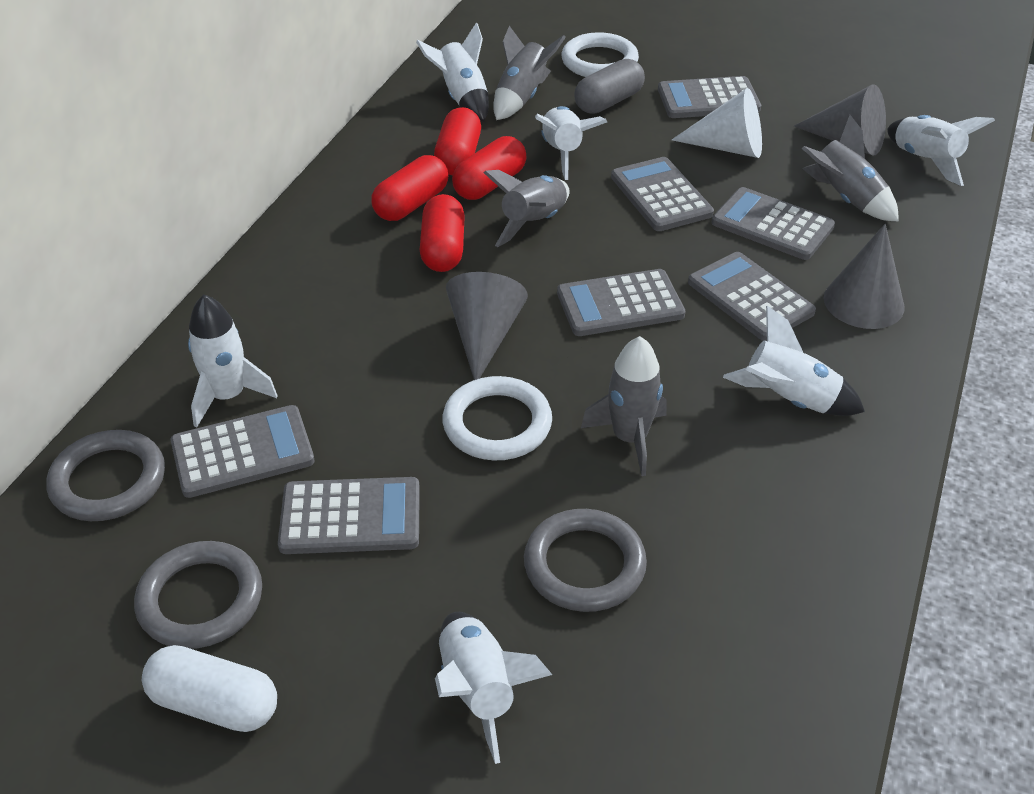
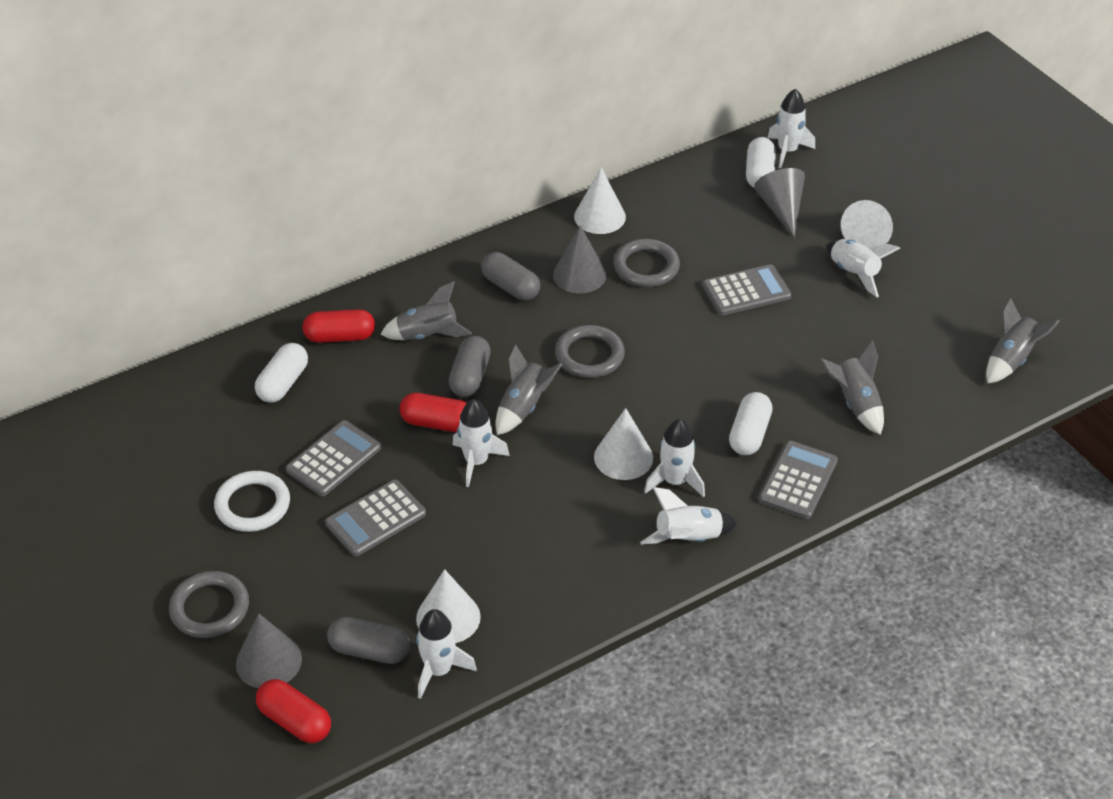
grey calculator: [171,405,315,498] [278,477,420,554] [557,269,685,336] [611,157,714,231] [658,76,761,118] [688,252,816,341] [712,187,835,260] = 7 -> [286,420,381,496] [325,480,426,556] [702,264,791,316] [759,441,838,519] = 4
grey capsule: [574,59,645,114] = 1 -> [327,617,410,664] [449,336,491,397] [481,252,540,301] = 3
red capsule: [371,155,448,221] [420,194,465,272] [434,107,481,175] [452,136,527,200] = 4 -> [256,679,331,743] [303,309,375,343] [400,393,467,432] = 3
white capsule: [142,645,277,732] = 1 -> [255,343,308,403] [729,392,772,455] [746,137,776,187] = 3
white cone: [672,88,762,158] = 1 -> [416,569,481,643] [574,167,626,234] [594,408,653,480] [841,200,893,248] = 4
white ring: [442,376,552,460] [562,32,639,77] = 2 -> [214,471,290,532] = 1

